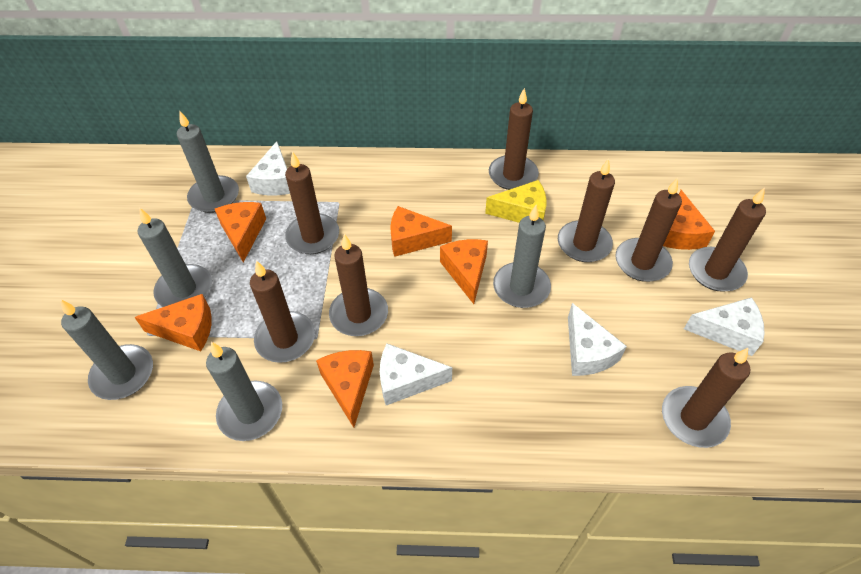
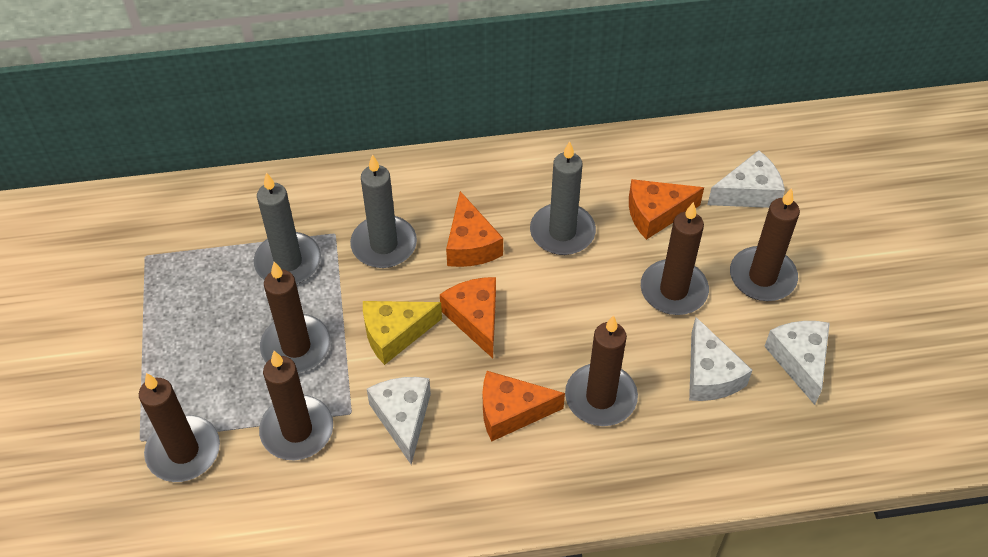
brown candle: [250,260,315,363] [285,151,339,254] [329,234,388,336] [489,88,539,190] [558,158,615,262] [615,178,682,282] [662,348,750,448] [689,187,766,292] = 8 -> [139,373,220,482] [259,351,333,460] [260,262,331,373] [565,315,638,426] [641,202,709,315] [730,188,800,301] = 6
grey candle: [60,299,153,400] [138,207,212,307] [177,111,239,213] [206,342,282,441] [493,205,551,308] = 5 -> [254,172,321,284] [350,154,417,268] [530,141,596,255] = 3
orange cheese: [134,294,212,351] [215,202,266,263] [316,350,374,428] [390,206,452,257] [440,239,488,304] [663,190,715,250] = 6 -> [440,277,496,358] [446,191,503,267] [483,371,565,442] [629,179,704,240] = 4

